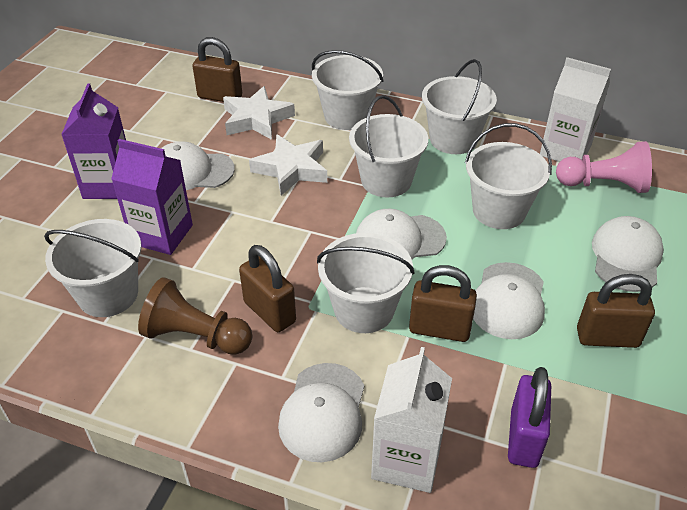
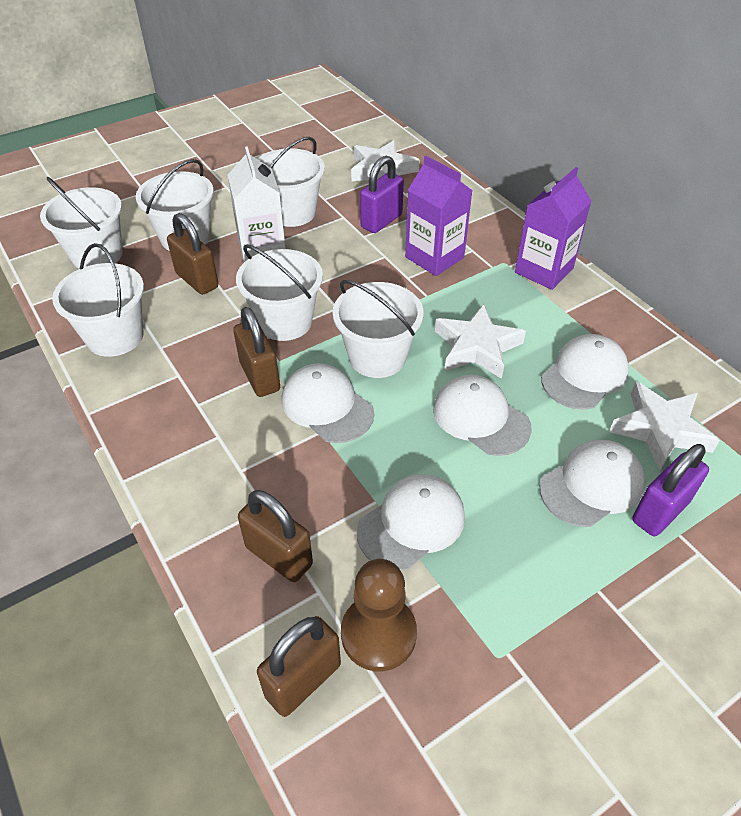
pink pawn: [556,141,652,193] = 1 -> none = 0
purple padlock: [508,367,551,468] = 1 -> [360,156,404,233] [632,444,709,536] = 2
white carton: [371,347,452,493] [540,57,611,162] = 2 -> [228,146,286,262] = 1
white star: [223,86,295,140] [249,134,327,196] = 2 -> [351,140,420,182] [435,304,526,379] [609,381,720,470] = 3

